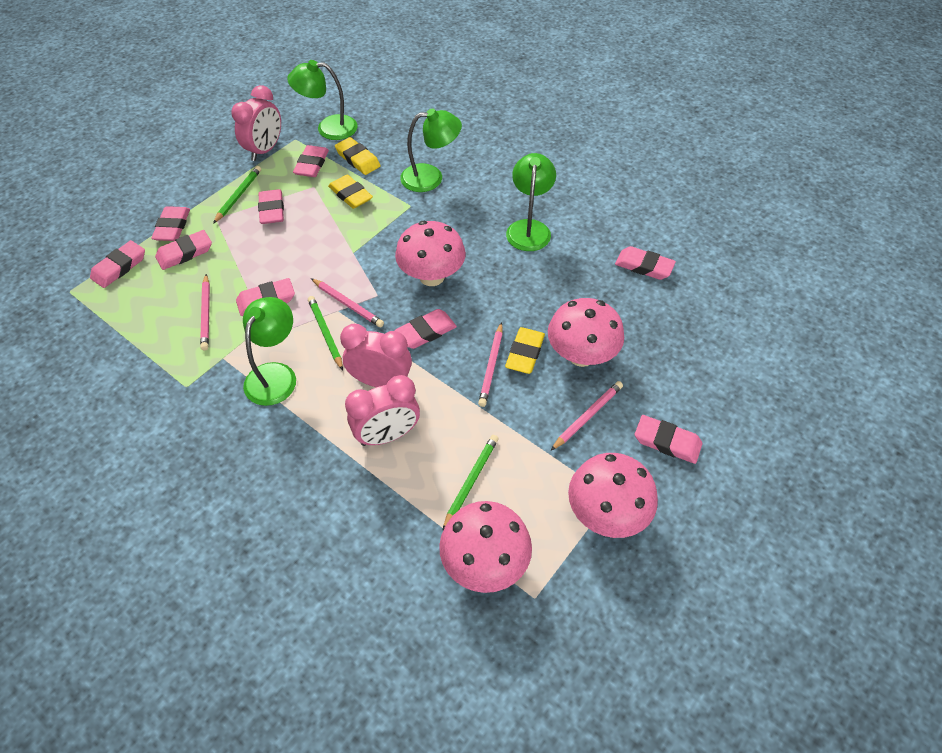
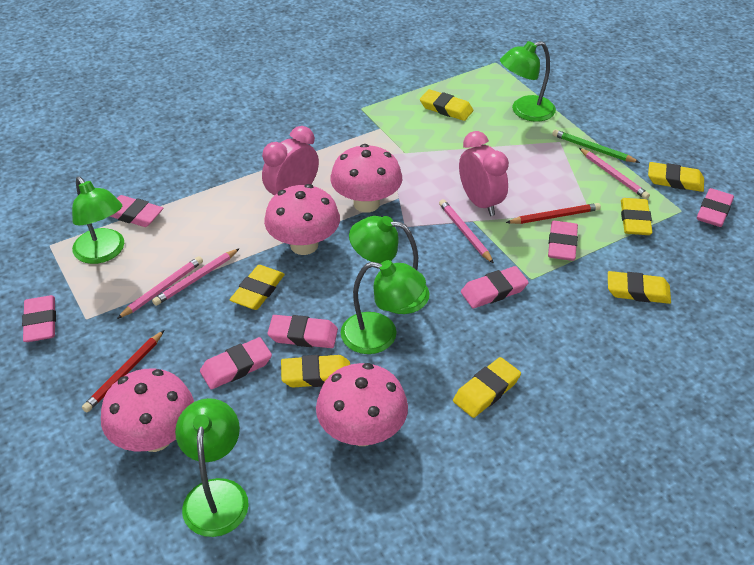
green lamp: [243,297,296,406] [287,60,358,140] [400,108,462,192] [506,153,556,251] = 4 -> [72,177,124,264] [175,398,249,537] [341,260,426,354] [349,216,429,314] [500,41,556,122] = 5
green pencil: [213,166,261,224] [308,296,343,371] [442,435,499,531] = 3 -> [552,129,640,163] = 1
pink clock: [231,85,281,161] [340,324,412,387] [345,375,420,446] = 3 -> [262,126,319,196] [459,131,509,216] = 2
pink eraser: [90,240,145,288] [151,206,190,241] [155,230,212,270] [236,278,295,316] [258,189,284,224] [293,145,329,177] [395,309,457,349] [615,246,676,280] [635,415,702,464] = 9 -> [22,295,56,342] [110,195,163,227] [200,337,272,389] [267,315,338,348] [461,266,529,308] [548,221,578,261] [697,188,734,227] = 7
red pencil: none = 0 -> [82,330,164,412] [506,203,601,224] = 2
yellow eraser: [328,174,373,209] [335,137,381,175] [505,327,545,374] = 3 -> [230,265,285,310] [281,355,350,387] [420,89,473,121] [453,357,521,418] [608,271,671,304] [621,198,653,235] [648,162,704,192] = 7

